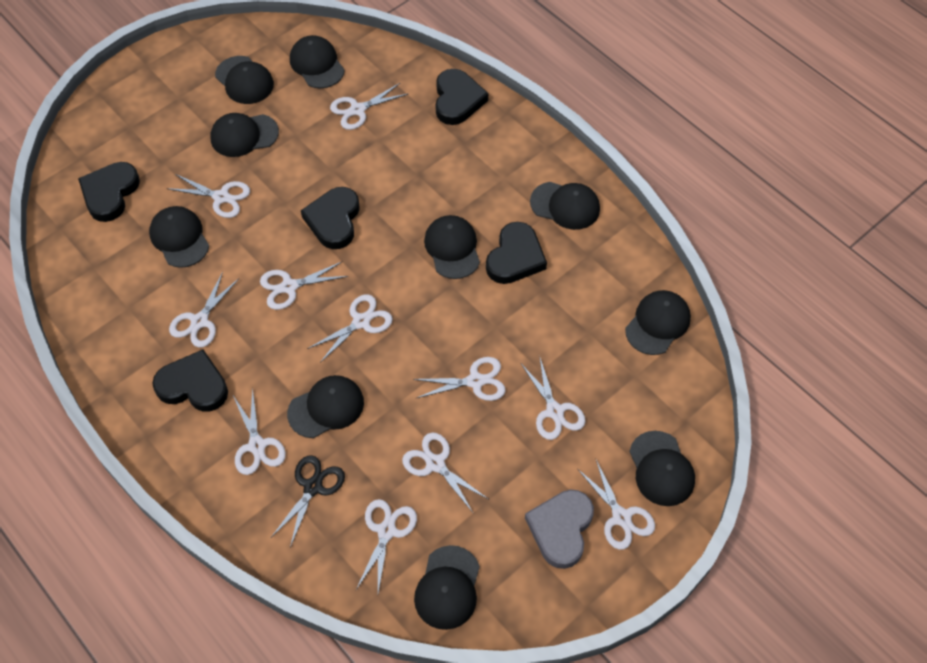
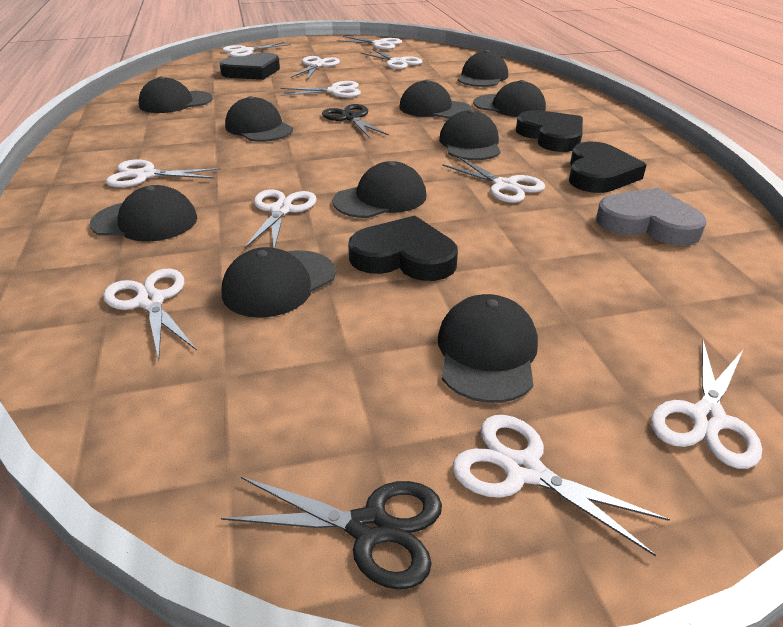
black heart: [78,162,140,222] [152,349,228,411] [301,187,360,249] [435,69,488,125] [486,222,547,284] = 5 -> [219,53,280,80] [348,216,458,281] [516,110,583,152] [569,142,647,193] = 4
black scissors: [271,456,345,547] = 1 -> [221,477,442,589] [322,104,389,138] = 2

